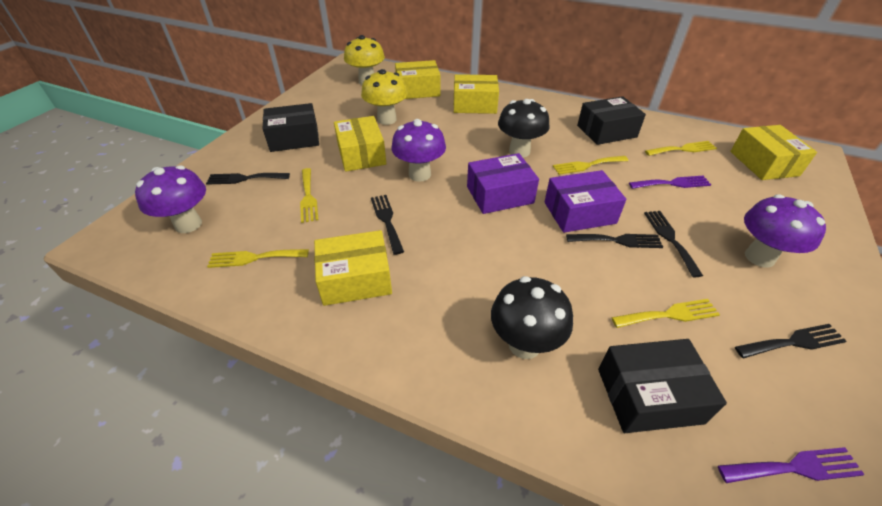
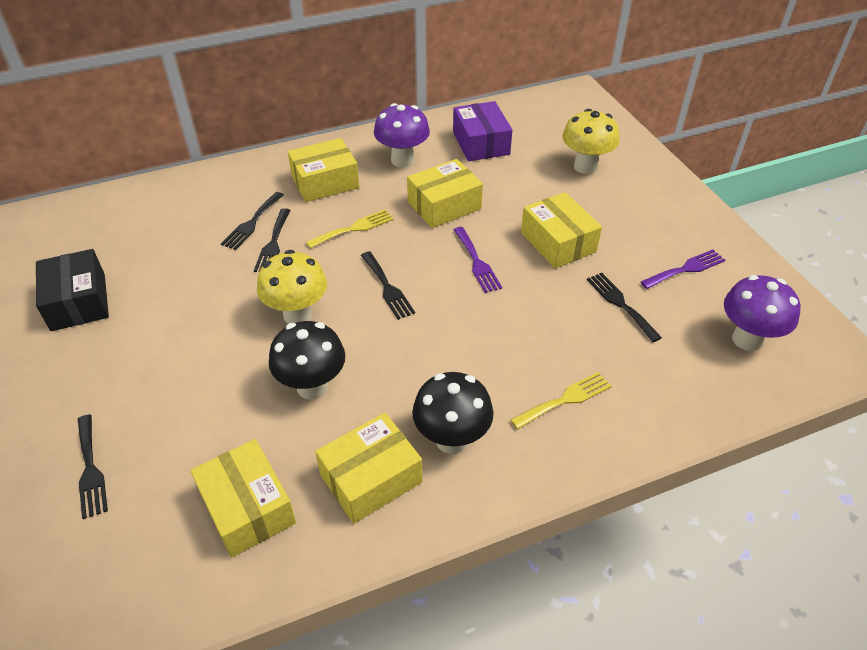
black box: [262,103,319,152] [577,96,646,145] [598,339,727,433] = 3 -> [36,249,109,331] = 1
purple box: [467,153,539,214] [545,170,626,233] = 2 -> [453,101,512,161] = 1
purple mushroom: [135,165,206,233] [391,119,446,182] [744,194,826,267] = 3 -> [374,103,430,168] [724,275,801,351] = 2
yellow fork: [207,249,309,268] [300,168,318,223] [553,156,628,175] [612,299,720,328] [645,141,717,156] = 5 -> [306,210,394,248] [511,372,612,429] = 2

